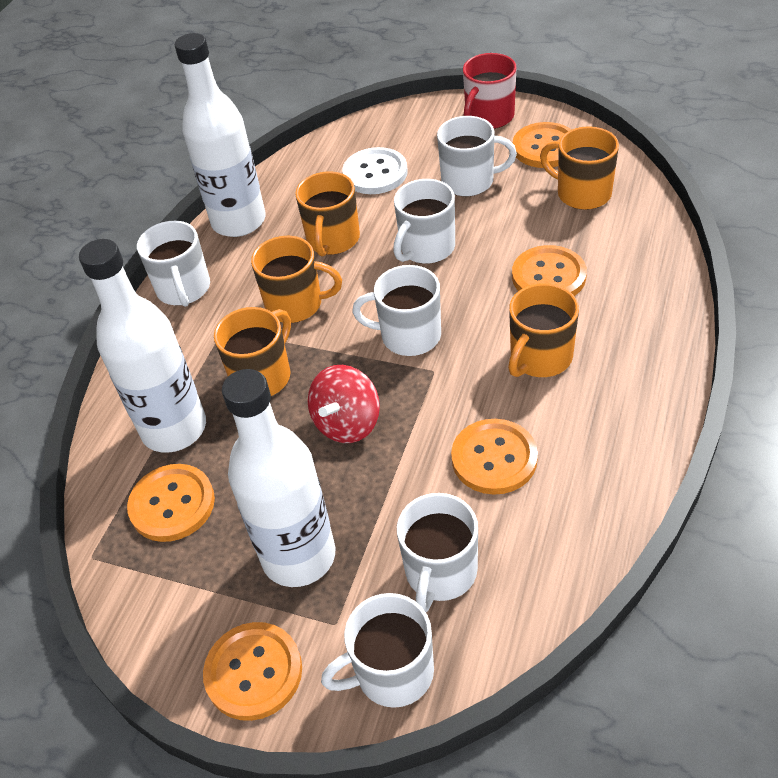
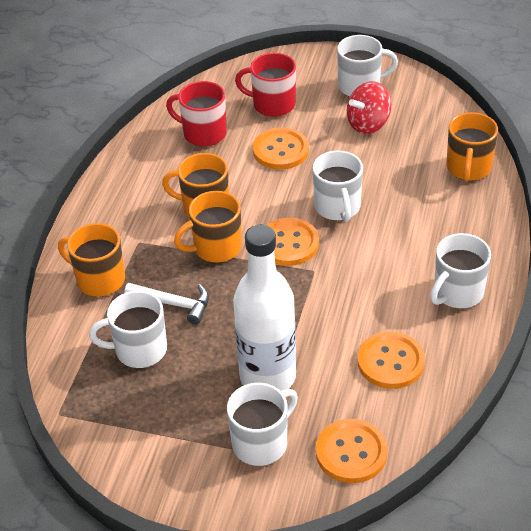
orange button: [127,464,215,542] [203,622,302,721] [451,419,538,495] [512,245,587,296] [513,122,572,168] = 5 -> [253,128,309,170] [267,218,319,266] [316,419,388,483] [357,331,425,389] = 4
orange mug: [214,307,291,396] [251,236,342,323] [295,171,360,257] [508,283,579,377] [540,126,619,210] = 5 -> [58,223,125,297] [162,153,229,218] [174,191,242,263] [446,112,498,182] = 4
red mug: [463,53,516,129] = 1 -> [166,81,227,147] [235,53,296,117] = 2
white bottle: [79,239,206,453] [175,33,266,237] [222,369,335,587] = 3 -> [233,225,296,391] = 1
white button: [342,147,408,194] = 1 -> none = 0
white hammer: none = 0 -> [124,283,209,325] = 1
white mug: [137,221,210,307] [321,593,434,708] [352,265,441,356] [393,179,455,264] [397,493,478,612] [437,116,517,197] = 6 -> [89,291,167,368] [227,383,298,466] [313,150,363,222] [337,35,398,97] [430,233,491,308] = 5

